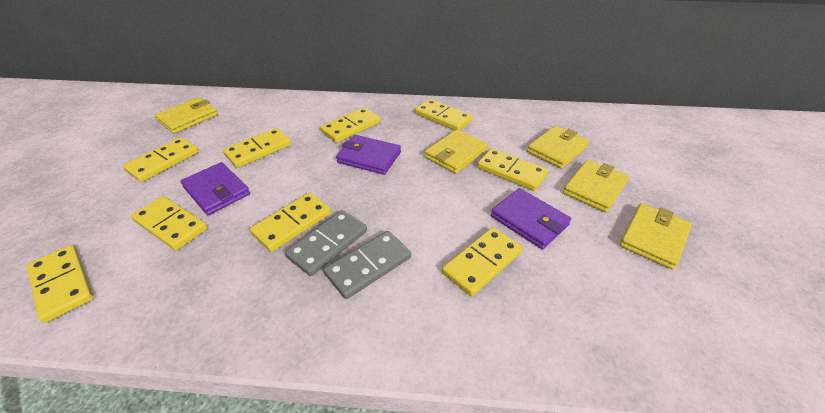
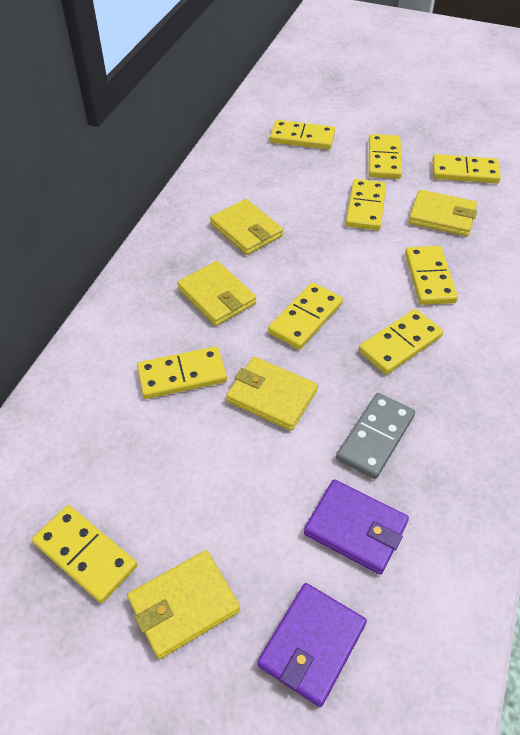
grey domino: [285,210,367,276] [324,231,411,299] = 2 -> [336,393,415,479] = 1
purple wallet: [180,162,250,215] [336,135,401,175] [491,188,571,249] = 3 -> [257,583,367,707] [304,479,409,575] = 2

